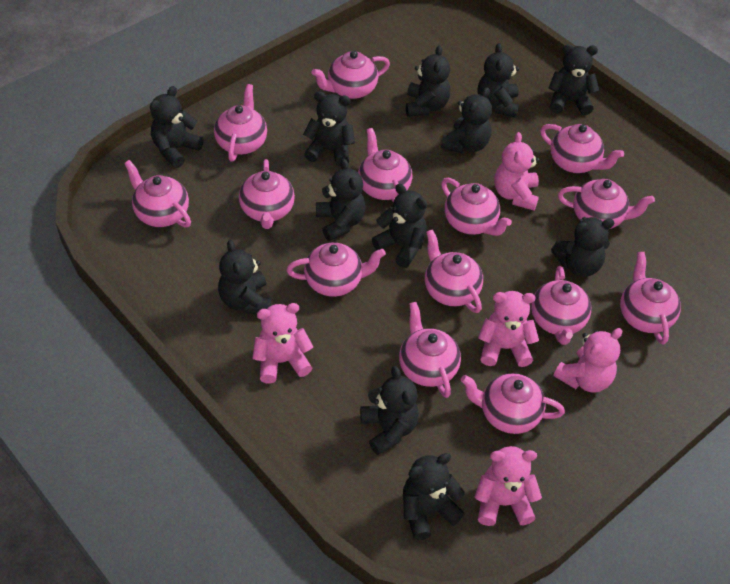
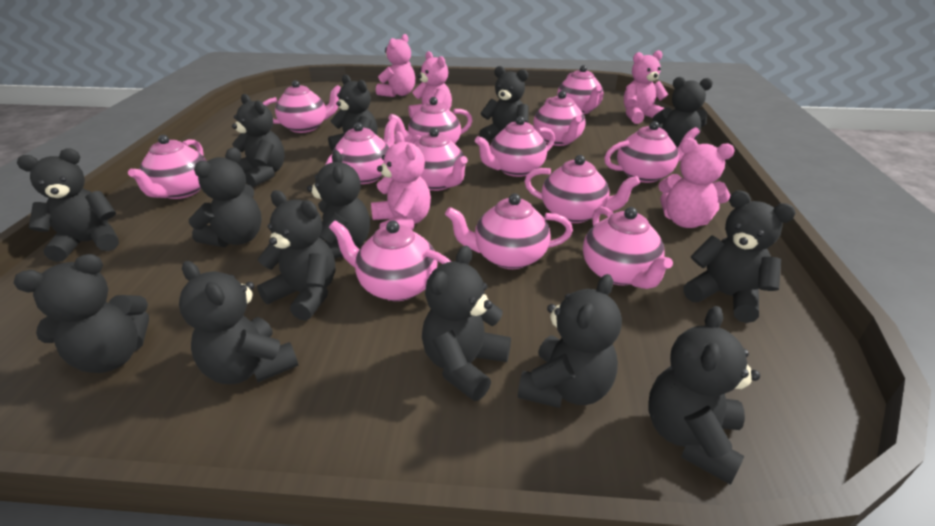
black teddy bear: [150,86,204,168] [218,240,271,314] [303,91,355,167] [316,159,366,241] [360,366,419,455] [372,184,427,268] [403,453,465,540] [406,45,451,117] [441,87,492,153] [478,43,519,118] [549,44,599,115] [551,217,615,277] = 12 -> [14,254,149,373] [17,149,119,262] [179,261,298,384] [189,147,262,247] [232,94,285,187] [257,190,335,321] [307,150,370,259] [328,74,377,151] [422,246,511,401] [479,66,529,141] [518,274,622,408] [649,306,760,485] [653,77,713,147] [683,191,796,323] = 14
pink teapot: [124,160,191,227] [214,84,267,162] [239,159,295,229] [286,243,386,297] [312,51,390,99] [358,128,412,202] [399,302,461,398] [425,229,483,313] [441,178,512,236] [461,373,565,434] [531,266,591,345] [540,124,624,173] [558,179,655,229] [620,252,681,344] = 14 -> [128,135,207,199] [263,80,341,133] [325,118,397,184] [329,220,451,301] [388,97,472,144] [410,128,468,191] [445,193,573,269] [475,116,555,177] [524,155,640,223] [533,91,585,146] [557,65,603,114] [583,207,673,289] [604,121,700,183] = 13

